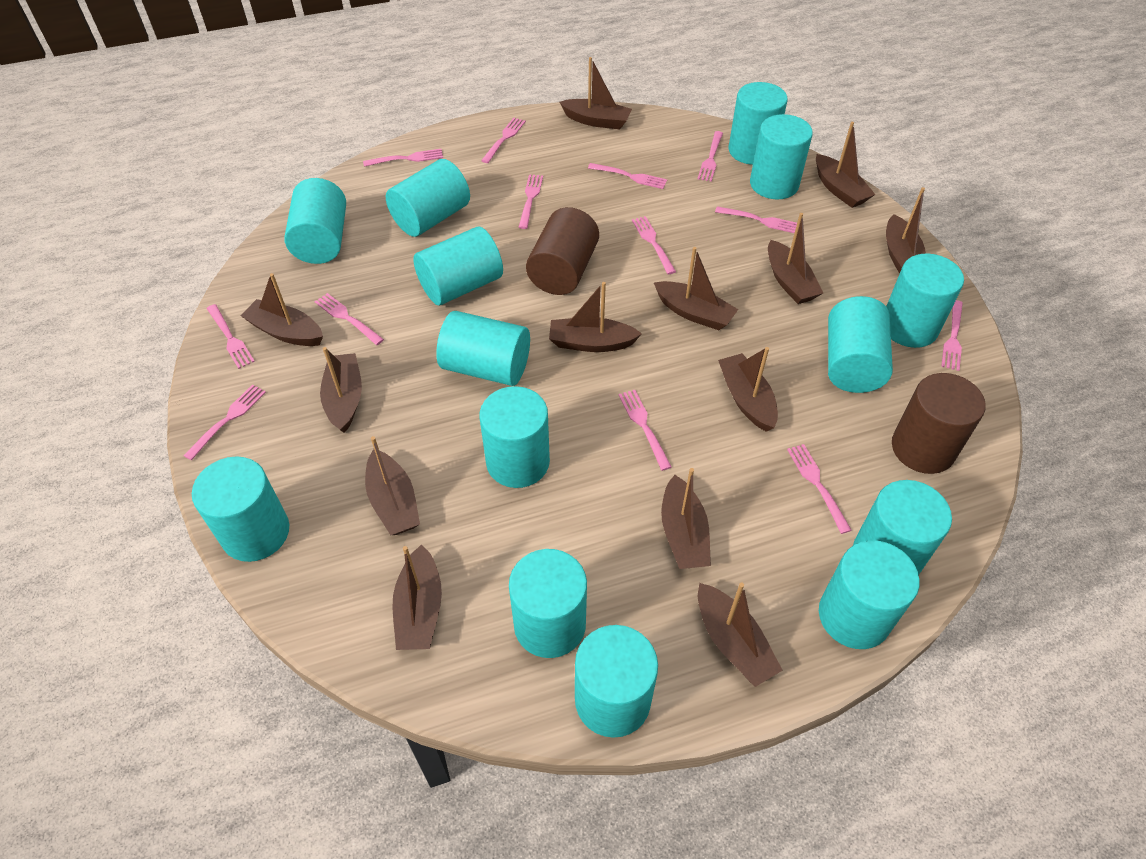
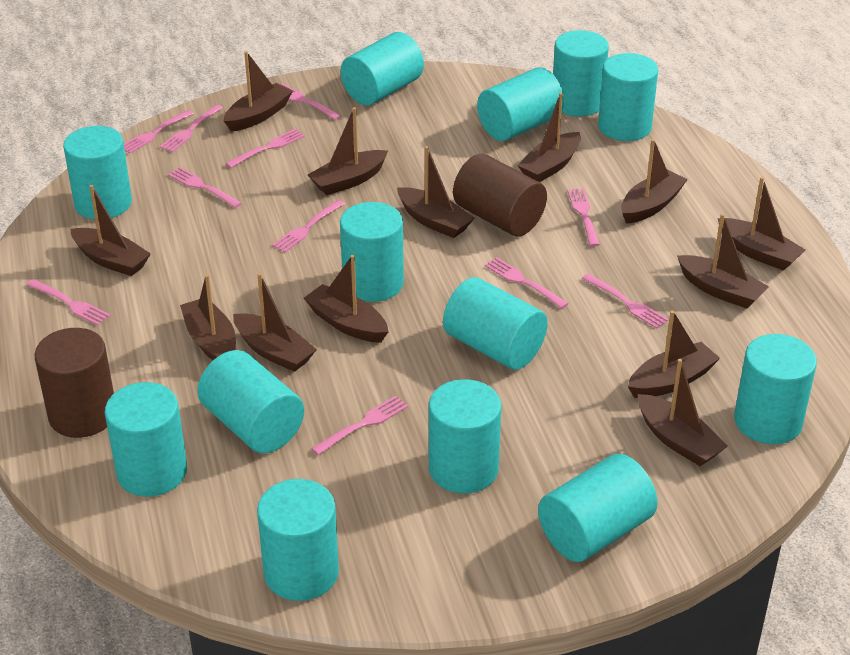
pink fork: [183,385,266,460] [207,304,255,369] [314,293,384,345] [363,149,443,167] [481,118,526,163] [519,174,543,229] [588,163,667,189] [619,390,672,471] [632,216,676,274] [698,131,723,182] [715,206,797,233] [787,444,852,534] [941,300,963,371] = 13 -> [26,279,111,325] [124,110,194,154] [160,105,223,152] [168,167,242,208] [225,129,305,168] [272,200,345,252] [281,84,341,120] [311,396,408,455] [485,257,569,309] [568,188,600,247] [582,274,669,329] = 11
turquoise cylinder: [192,456,289,562] [284,178,346,264] [386,159,470,237] [413,227,503,305] [436,311,530,386] [480,386,550,488] [509,549,587,658] [575,625,658,738] [729,82,788,165] [750,114,813,199] [819,540,920,649] [828,296,893,393] [853,480,952,575] [886,254,964,348] = 14 -> [63,126,132,219] [105,382,187,497] [197,350,304,453] [257,479,339,601] [340,202,404,302] [341,32,424,105] [429,379,501,494] [443,277,548,370] [477,67,564,141] [538,454,658,562] [553,30,609,116] [598,53,658,141] [734,334,817,444] = 13

